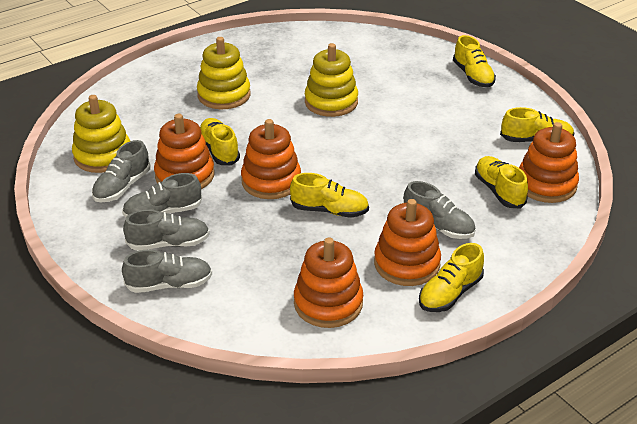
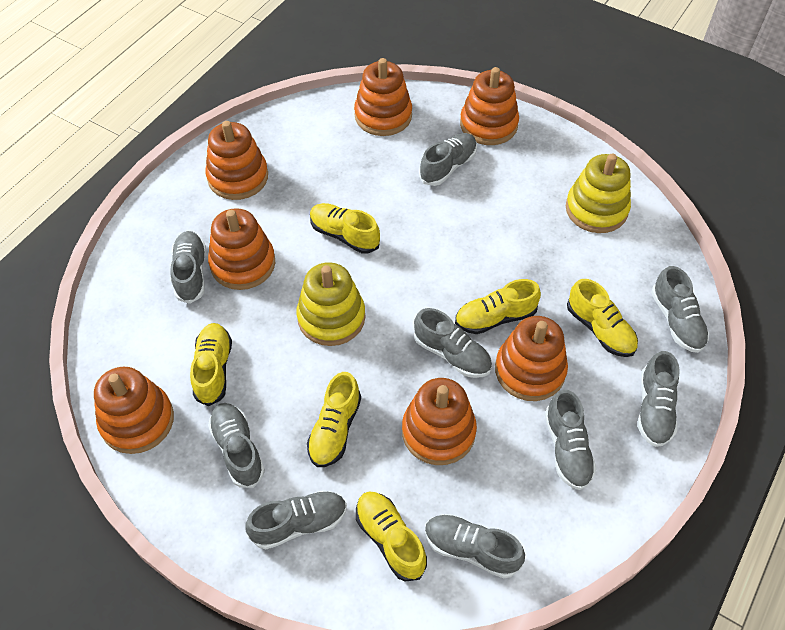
grey shoe: [92,140,151,202] [122,173,202,217] [122,250,212,293] [123,209,210,251] [404,181,476,239] = 5 -> [170,231,206,304] [208,403,265,488] [245,490,347,549] [414,308,492,378] [419,133,477,186] [425,514,525,578] [545,389,597,490] [638,351,680,447] [651,266,709,353] = 9
orange stacking toy: [154,114,215,189] [241,119,301,199] [294,238,363,328] [374,199,441,286] [519,122,579,203] = 5 -> [94,367,174,454] [205,121,268,200] [208,208,275,290] [354,58,412,136] [402,378,477,465] [460,67,519,145] [495,316,568,401] = 7
yellow stacking toy: [72,95,130,173] [197,37,251,109] [305,43,358,117] = 3 -> [296,262,365,346] [566,154,631,233] = 2

